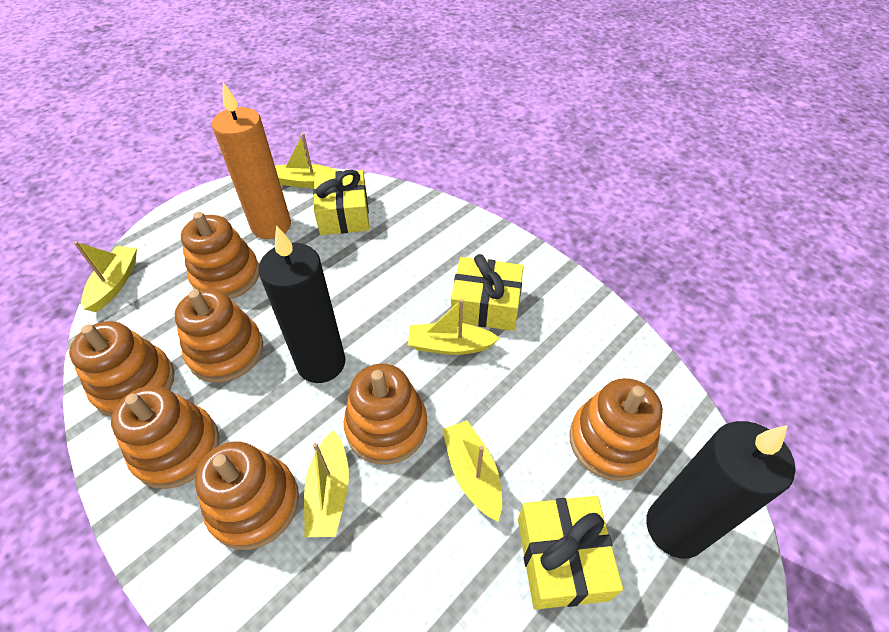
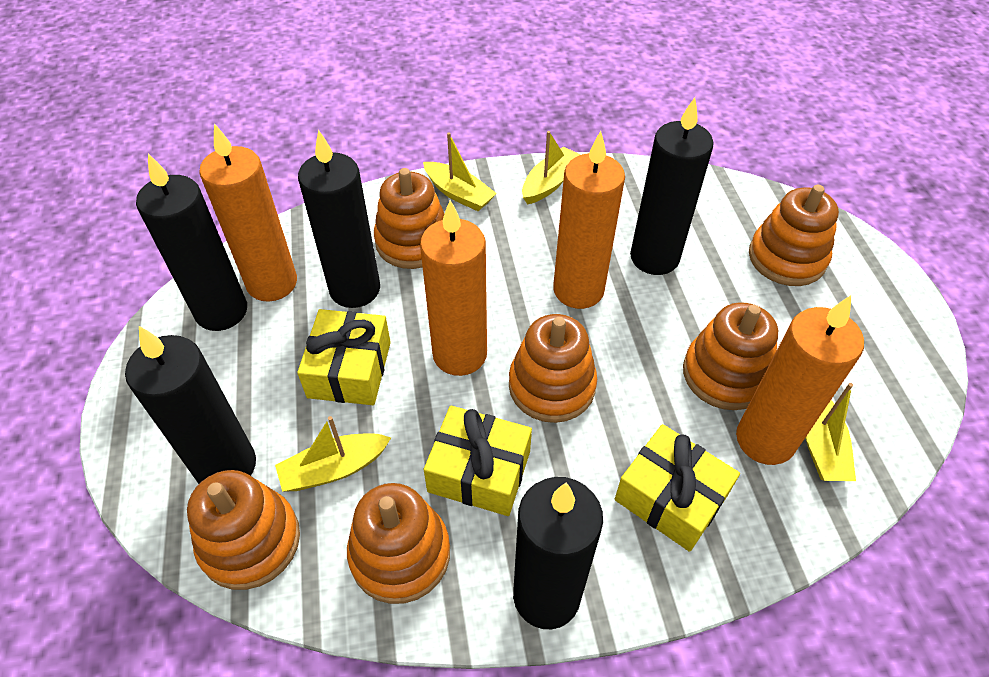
black candle: [258,225,346,383] [646,421,796,559] = 2 -> [125,326,256,484] [136,154,247,331] [298,130,380,308] [513,477,603,629] [630,97,714,275] = 5
orange candle: [212,82,291,239] = 1 -> [199,123,297,302] [420,200,487,376] [553,131,625,309] [736,295,864,465] = 4
orange stacking toy: [69,321,174,417] [111,385,219,489] [175,289,263,383] [181,212,259,299] [195,442,299,550] [344,364,427,465] [569,378,663,481] = 7 -> [187,470,300,590] [347,483,450,604] [374,168,444,269] [509,314,597,423] [683,302,778,410] [749,185,839,286] = 6
yellow boat: [74,241,137,312] [275,133,338,188] [304,430,349,537] [408,299,500,355] [442,420,502,522] = 5 -> [275,416,391,492] [423,133,497,211] [522,131,580,205] [805,383,856,481] = 4

